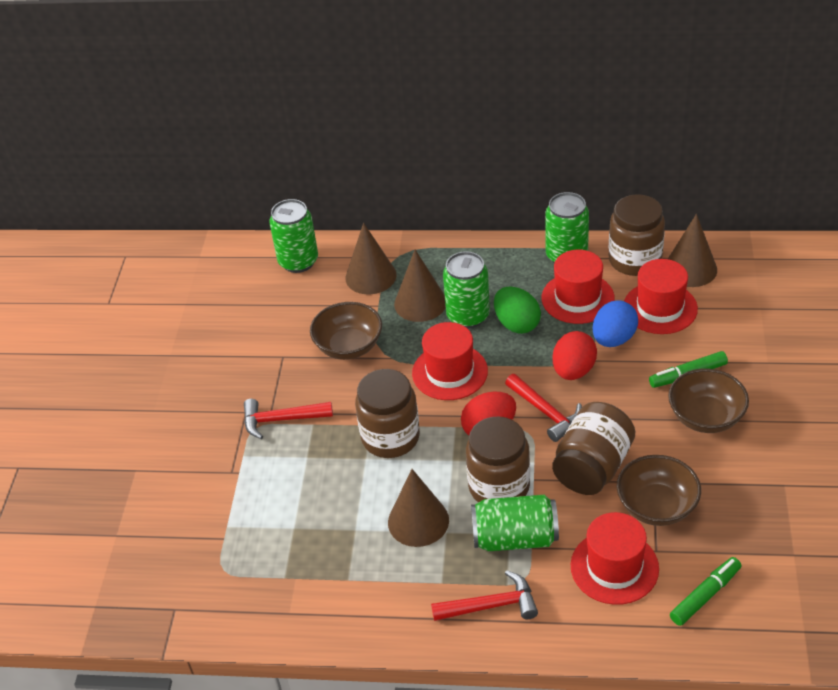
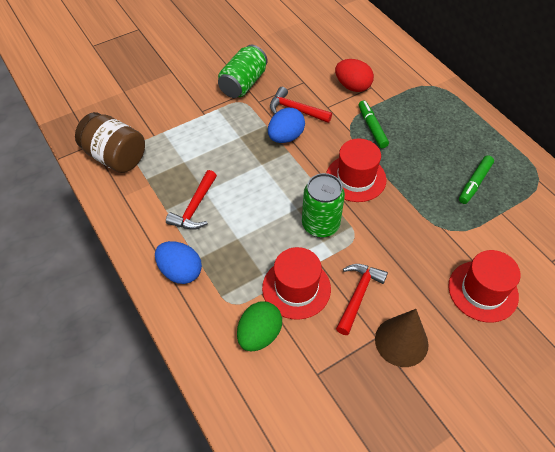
blue egg: [593,300,638,347] = 1 -> [155,241,202,284] [268,108,305,143] = 2
brown bowl: [310,302,382,360] [617,455,701,526] [668,369,749,433] = 3 -> none = 0
brown cone: [345,223,397,294] [388,469,449,547] [394,250,446,322] [668,214,717,287] = 4 -> [375,309,428,367] = 1
brown jar: [355,369,420,458] [466,416,530,503] [552,402,635,495] [609,194,665,276] = 4 -> [75,112,145,173] = 1
green can: [269,199,318,273] [443,251,490,328] [471,495,559,551] [545,192,589,263] = 4 -> [218,45,268,98] [302,173,345,238] = 2
red egg: [461,392,516,435] [553,331,597,380] = 2 -> [335,59,374,92] = 1
red hat: [412,322,488,400] [541,250,615,324] [571,512,659,605] [624,259,698,334] = 4 -> [262,247,331,320] [326,139,387,202] [448,250,521,323] = 3

